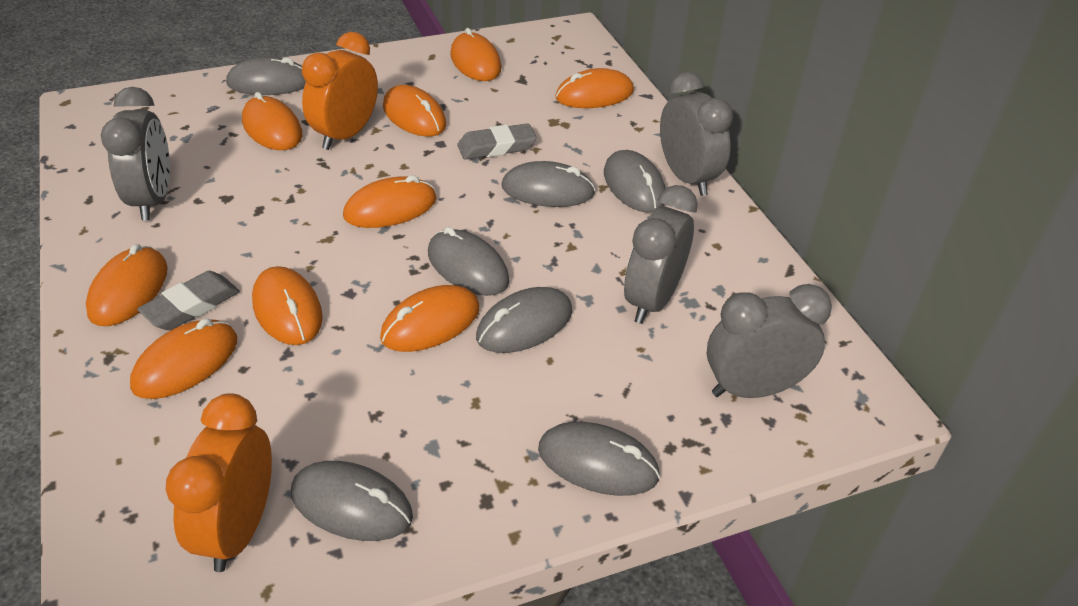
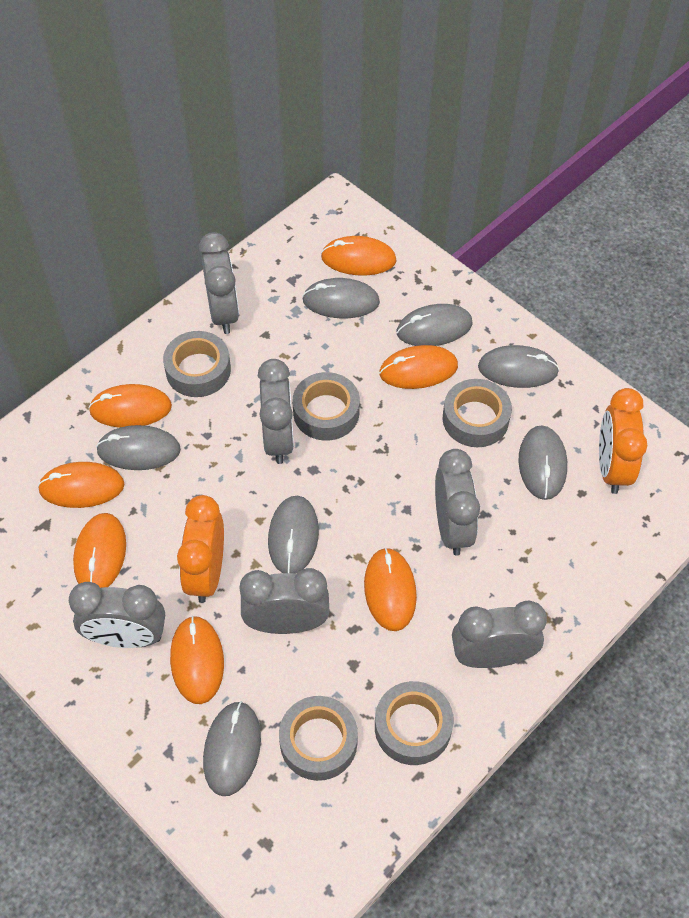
grey clock: [101,87,170,220] [624,185,698,324] [660,72,733,196] [707,284,832,398] = 4 -> [69,582,165,648] [199,232,239,334] [239,568,329,634] [258,359,294,464] [435,449,480,556] [452,601,547,668] = 6
grey eraser: [137,271,240,331] [457,123,537,160] = 2 -> none = 0
grey tape: none = 0 -> [163,331,231,397] [279,696,358,781] [293,372,360,441] [375,681,454,765] [443,379,512,447] = 5
orange mouse: [86,244,168,326] [130,318,237,399] [242,92,302,150] [252,266,323,345] [343,175,437,228] [380,285,479,352] [383,85,446,136] [450,28,501,81] [555,68,634,108] = 9 -> [37,462,125,508] [73,513,126,588] [88,384,172,428] [170,616,224,704] [321,236,397,275] [364,548,417,631] [379,345,458,389] = 7

